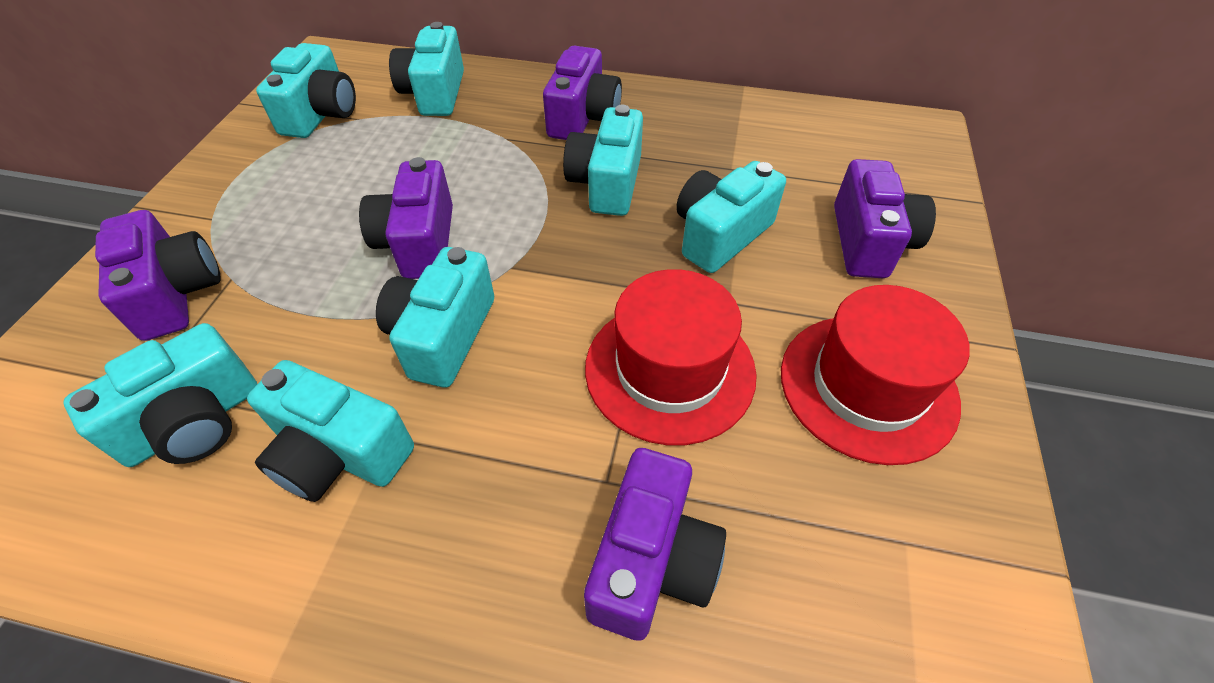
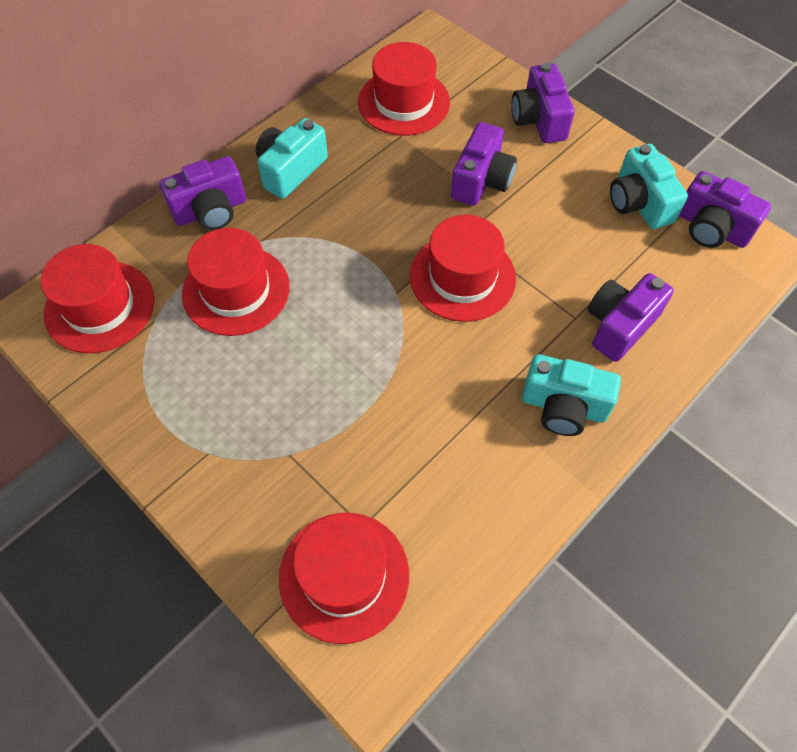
red hat: [585,269,757,445] [781,285,970,465] = 2 -> [41,244,154,353] [182,228,290,336] [279,513,409,644] [358,42,450,136] [410,215,516,322] = 5
turquoise camera: [63,323,257,467] [247,360,414,502] [256,43,356,138] [376,247,494,388] [389,22,464,116] [563,105,643,216] [676,161,786,273] = 7 -> [256,118,328,199] [522,354,621,436] [610,144,688,229] = 3

